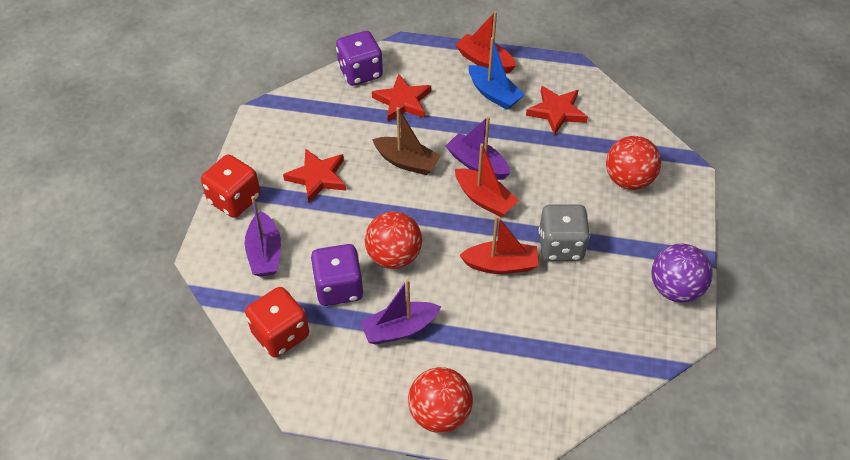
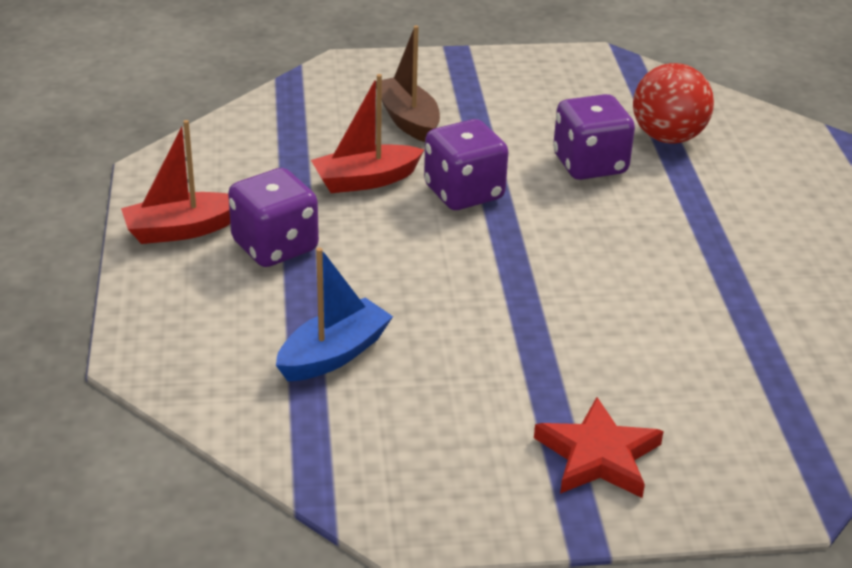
grey dice: [539,204,590,261] = 1 -> none = 0
purple ball: [652,244,713,303] = 1 -> none = 0
purple boat: [245,196,281,277] [360,279,441,345] [446,116,510,180] = 3 -> none = 0
purple dice: [311,244,364,306] [336,31,383,86] = 2 -> [228,168,319,267] [424,119,508,210] [553,94,635,180] = 3
red ball: [365,211,422,269] [408,367,473,433] [606,136,661,190] = 3 -> [633,63,714,144] = 1
red boat: [455,143,519,217] [456,11,516,74] [459,215,538,274] = 3 -> [121,120,230,244] [311,74,424,193] = 2
red dice: [201,154,261,218] [245,287,309,357] = 2 -> none = 0
red star: [283,148,346,203] [372,74,431,122] [526,86,588,135] = 3 -> [534,397,664,498] = 1

